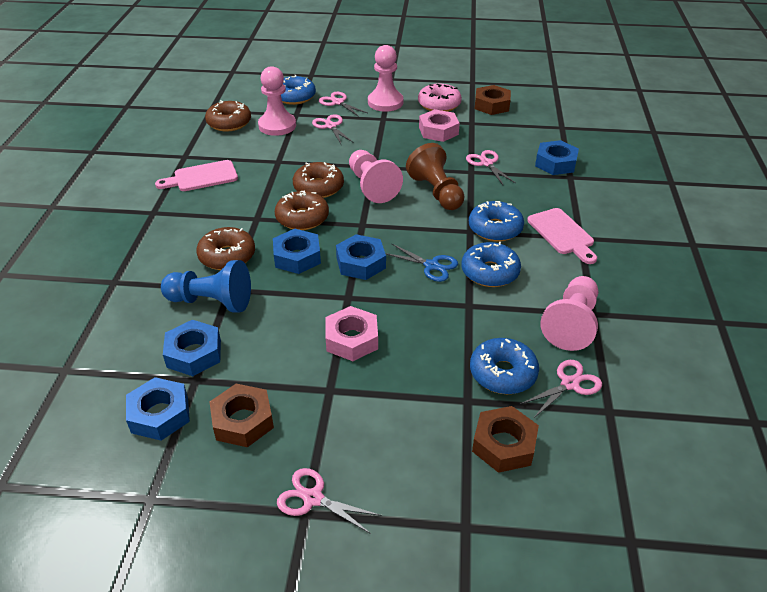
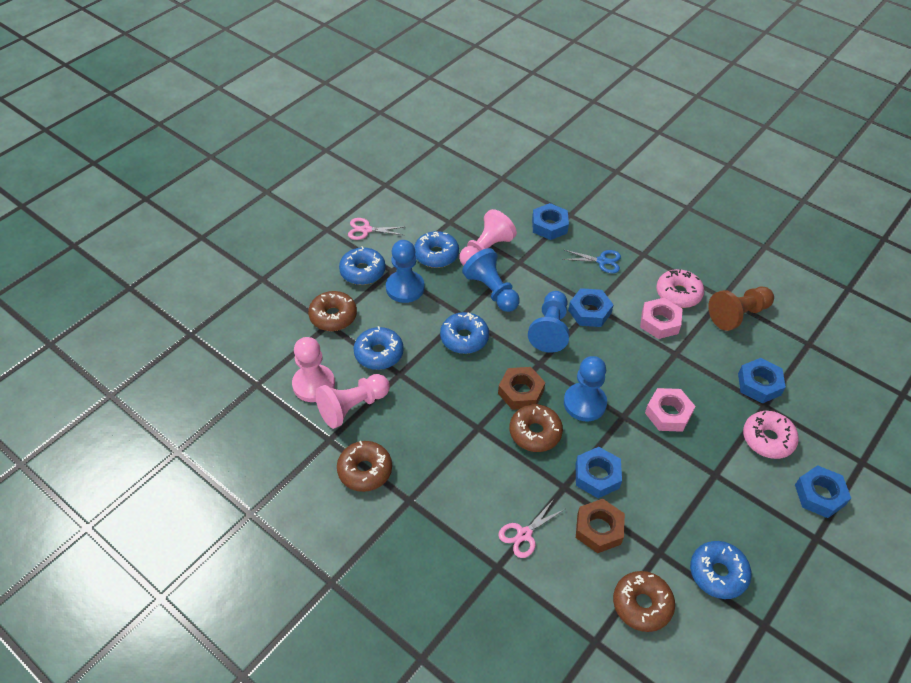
blue donut: [281,75,316,105] [462,242,521,287] [469,201,524,242] [470,338,539,394] = 4 -> [339,246,386,285] [353,326,404,370] [414,231,459,268] [440,312,489,354] [690,541,752,599] = 5
blue pawn: [161,260,251,312] = 1 -> [386,240,424,303] [462,248,520,312] [528,291,570,353] [564,356,607,421] = 4
brown nut: [209,384,274,447] [472,406,539,473] [475,85,511,115] = 3 -> [498,367,545,410] [576,499,625,553] = 2
pink cutting board: [155,160,238,191] [527,208,597,264] = 2 -> none = 0
pink donut: [418,84,462,112] = 1 -> [656,269,704,308] [743,411,799,459] = 2
pink pawn: [258,66,296,136] [349,150,403,203] [368,45,403,112] [540,276,598,351] = 4 -> [292,337,335,402] [315,374,390,429] [459,209,517,266] = 3
pink scissors: [277,468,381,534] [312,114,354,144] [319,92,367,117] [466,150,515,185] [519,360,602,418] = 5 -> [348,218,403,240] [498,499,565,558] = 2

